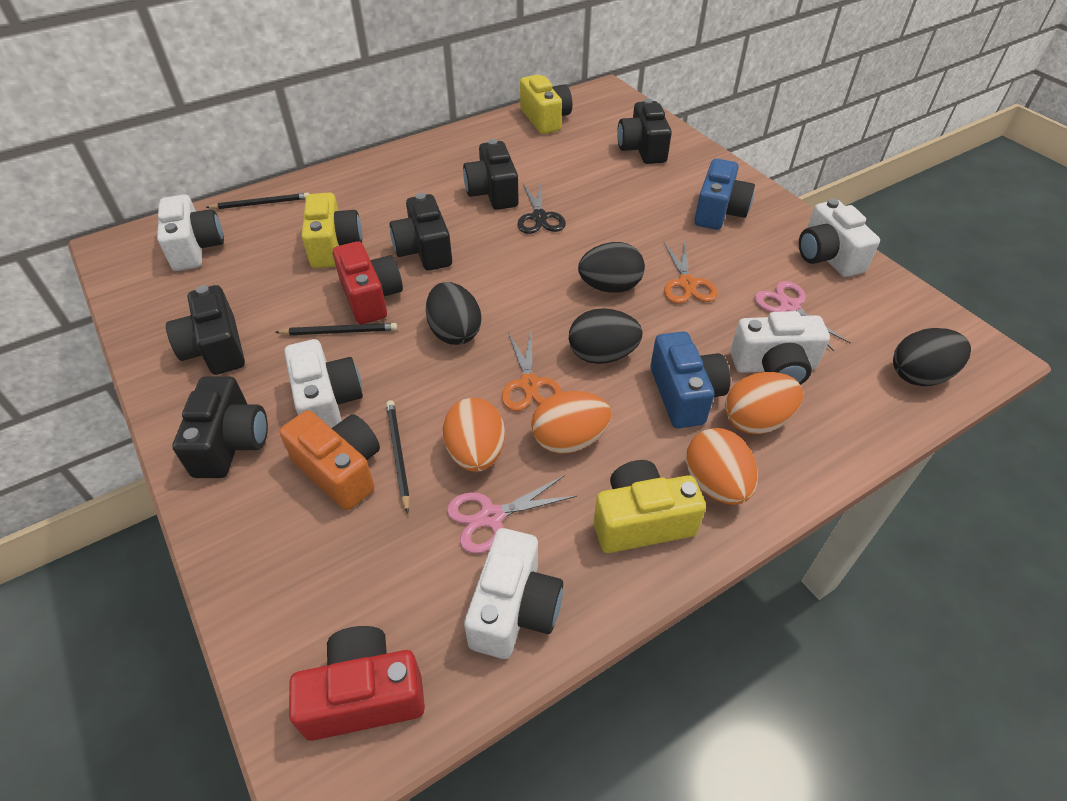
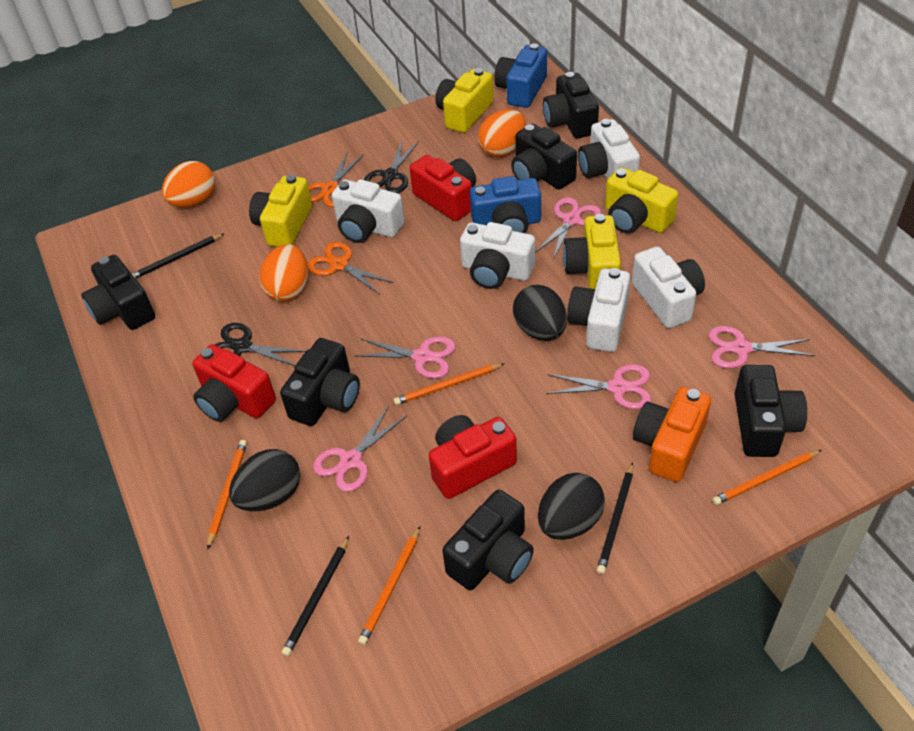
black camera: [166,285,245,375] [172,376,268,478] [390,193,452,271] [463,139,519,210] [617,98,672,164] = 5 -> [81,255,155,330] [280,338,360,426] [442,490,534,590] [511,124,577,190] [543,72,599,138] [734,365,807,457] = 6
black egg: [426,282,481,345] [569,308,643,364] [578,242,645,293] [893,328,971,386] = 4 -> [229,449,300,511] [513,285,567,341] [538,473,605,540] = 3
black scissors: [517,183,566,234] = 1 -> [214,323,306,366] [364,141,419,193] = 2
orange egg: [443,398,505,472] [531,391,612,454] [686,428,758,505] [725,372,803,434] = 4 -> [162,161,215,207] [259,244,308,302] [478,109,526,157] = 3
orange pencil: none = 0 -> [207,440,247,550] [358,526,420,645] [394,363,505,405] [712,450,822,505] = 4
pink scissors: [447,475,577,554] [754,281,850,351] = 2 -> [313,406,407,492] [355,336,456,379] [535,198,601,259] [547,364,651,409] [708,326,815,368] = 5
red camera: [289,626,425,741] [333,241,403,324] = 2 -> [192,344,276,422] [410,155,476,221] [428,415,517,499] = 3
yellow camera: [302,193,362,268] [520,75,572,134] [594,460,706,553] = 3 -> [249,174,312,247] [435,68,493,133] [563,214,621,289] [605,167,678,233] = 4

